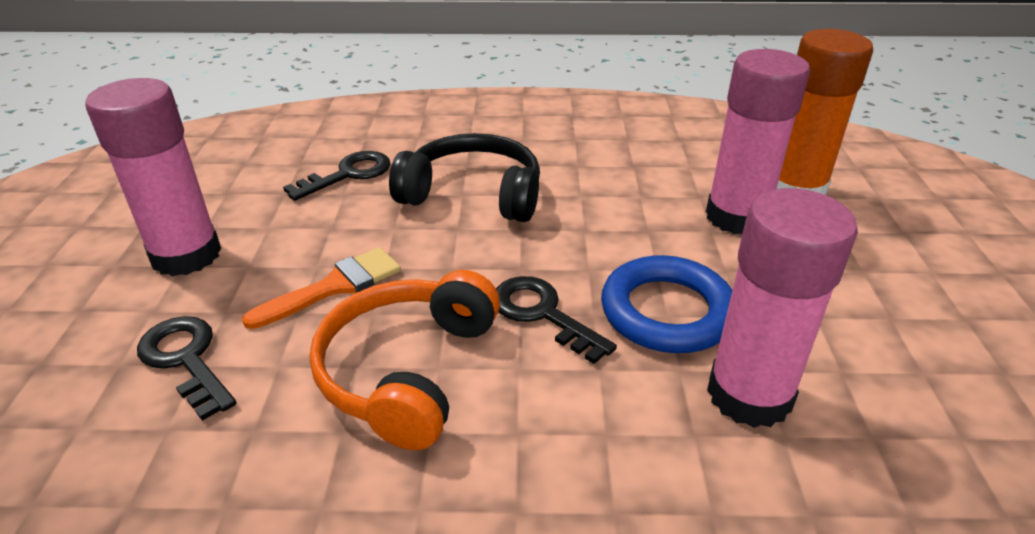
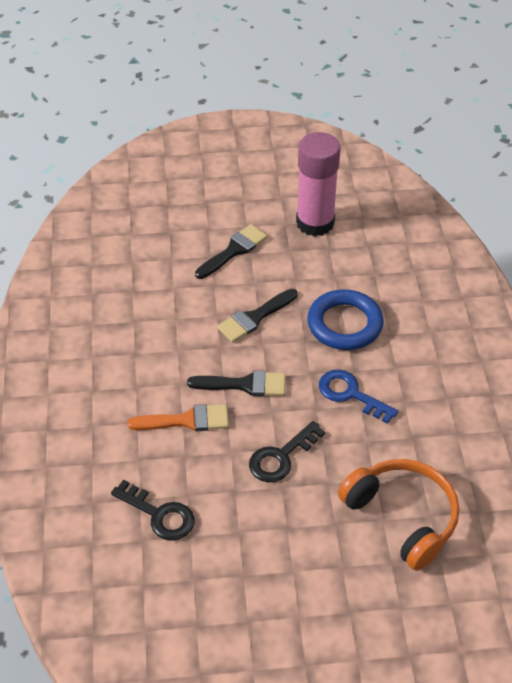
black brush: none = 0 -> [187,371,286,396] [195,224,268,279] [217,289,297,343] = 3
black headphones: [389,133,540,222] = 1 -> none = 0
black key: [137,316,237,421] [283,151,391,201] [496,276,617,364] = 3 -> [111,480,195,541] [249,421,325,482] = 2
blue key: none = 0 -> [319,369,398,424] = 1
orange glue stick: [777,29,873,195] = 1 -> none = 0
pink glue stick: [85,78,221,276] [706,49,810,234] [707,188,858,428] = 3 -> [296,132,341,236] = 1

